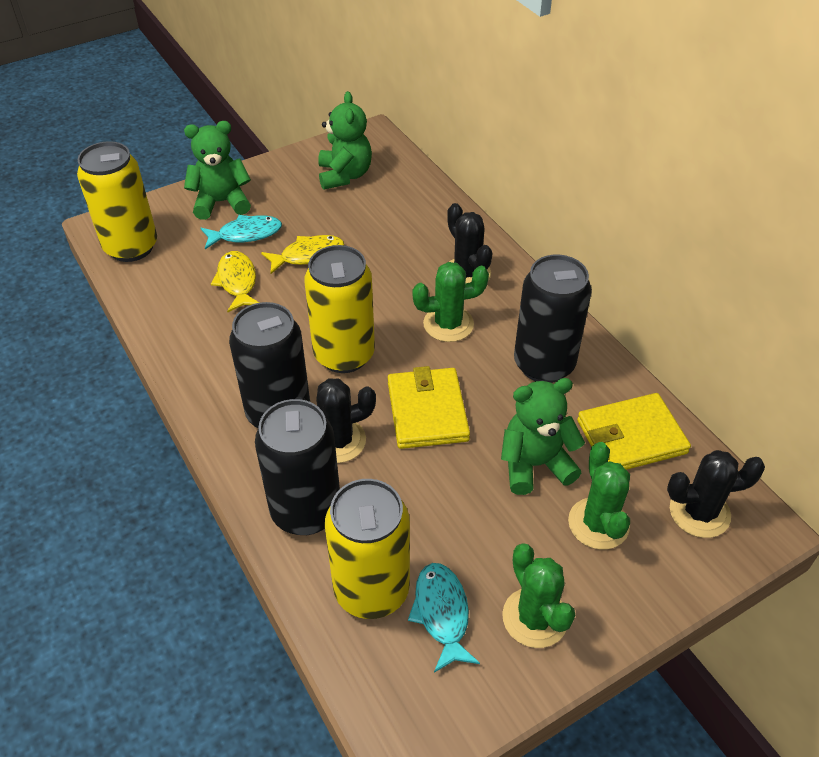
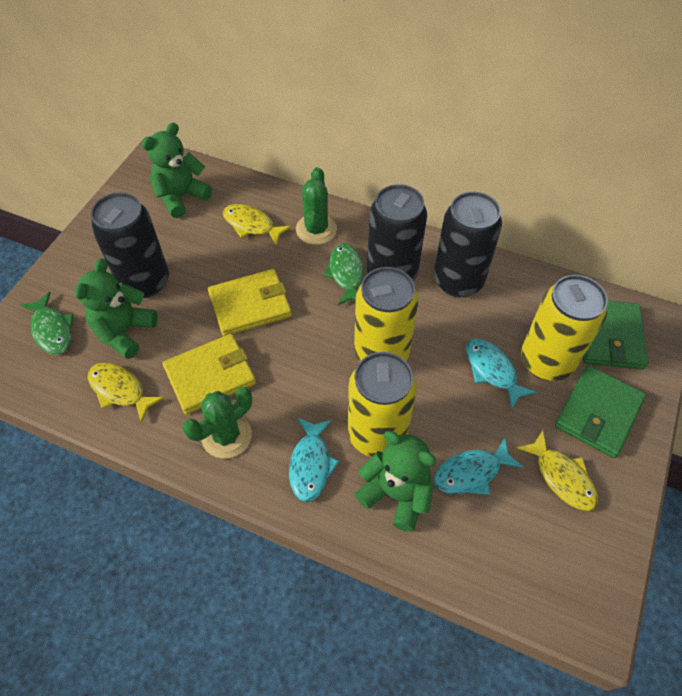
black cactus: [295,378,376,463] [447,203,492,283] [667,450,765,538] = 3 -> none = 0
green cactus: [412,262,489,342] [502,543,575,648] [568,442,630,550] = 3 -> [183,387,252,459] [296,167,337,245] = 2
green fish: none = 0 -> [20,292,74,355] [323,243,364,305] = 2
green wallet: none = 0 -> [555,365,646,458] [583,301,649,370] = 2
turquoise fish: [201,215,282,249] [408,563,480,673] = 2 -> [289,418,339,502] [434,437,523,495] [466,339,537,409] = 3
yellow fish: [211,251,259,312] [261,235,344,274] = 2 -> [88,363,164,423] [223,204,292,246] [517,430,598,511] = 3

